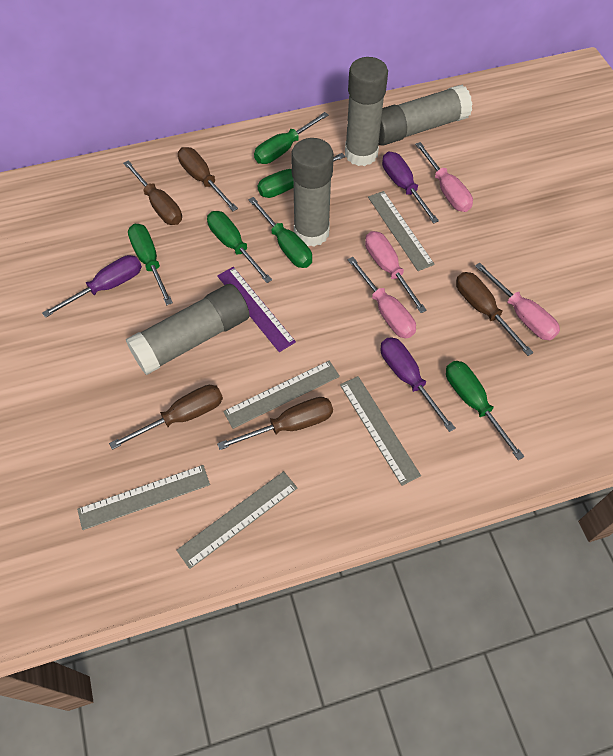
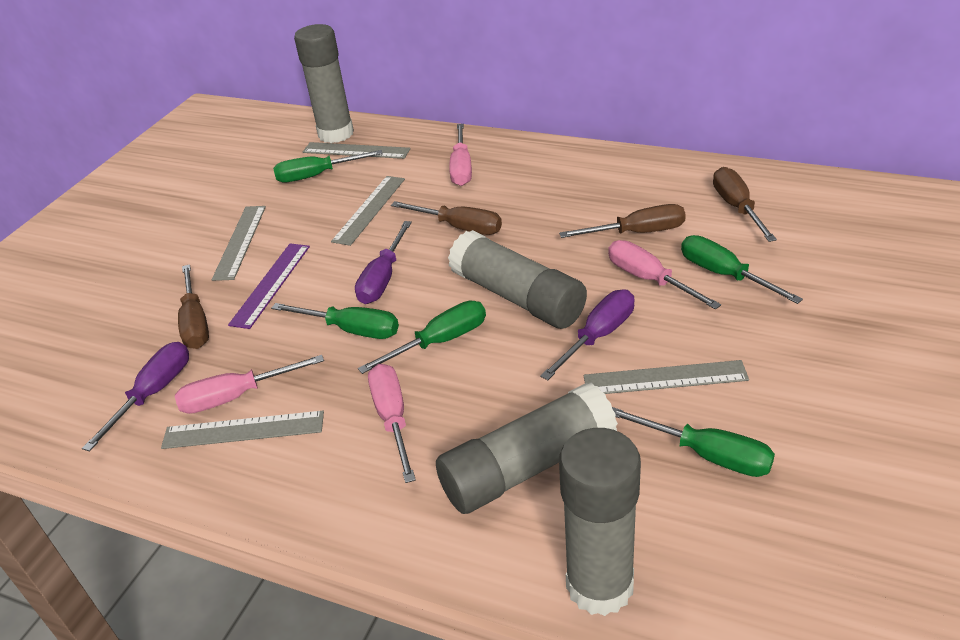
brown screwdriver: [109,385,223,450] [123,160,182,225] [178,147,238,211] [217,397,333,450] [456,272,534,356] = 5 -> [178,264,209,349] [391,201,502,235] [559,204,686,238] [713,167,777,242] = 4
green screwdriver: [128,224,173,305] [207,211,272,283] [248,197,312,268] [254,112,329,164] [258,153,345,198] [446,361,525,460] = 6 -> [271,303,399,339] [273,150,383,182] [358,301,486,374] [612,407,775,477] [681,235,803,304] = 5

